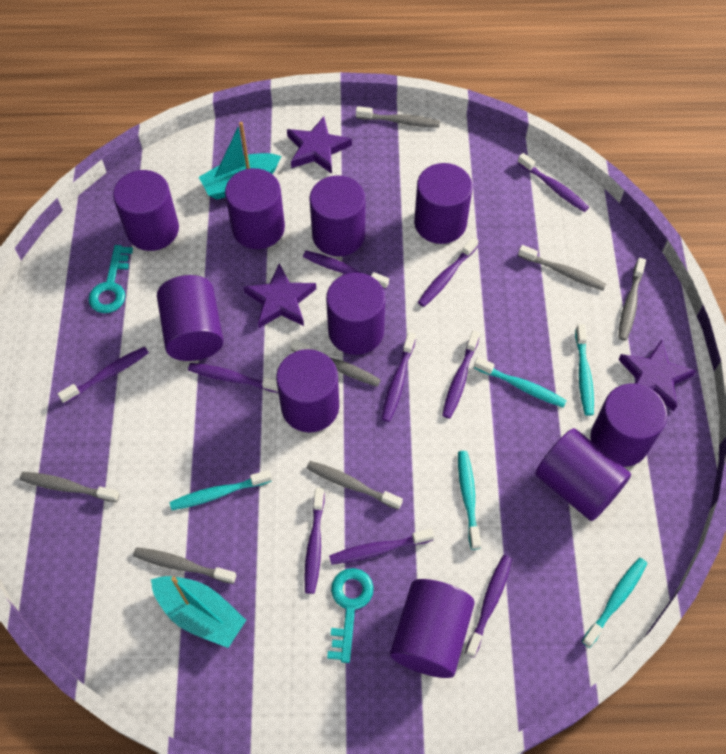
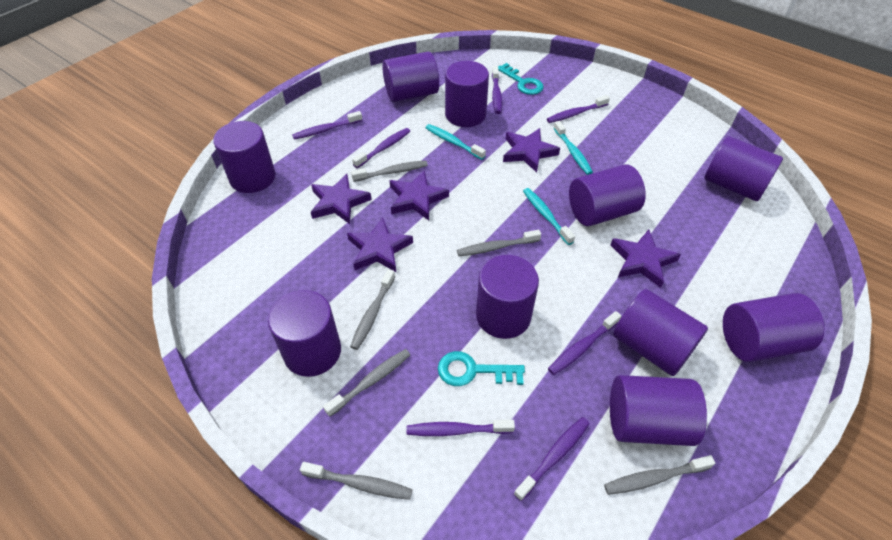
grey toothbrush: [20,472,120,502] [133,547,236,584] [291,339,381,387] [306,461,403,510] [356,106,440,127] [518,245,606,291] [618,258,646,341] = 7 -> [300,462,413,500] [323,349,410,417] [350,269,395,350] [351,160,428,182] [457,230,541,256] [604,455,715,495] = 6
purple star: [244,263,316,328] [287,116,352,174] [618,340,696,411] = 3 -> [311,174,372,224] [347,217,413,272] [389,170,449,220] [503,128,560,173] [611,230,681,288] = 5
purple toothbrush: [58,347,149,404] [188,363,278,393] [303,251,389,289] [304,488,325,594] [329,529,434,565] [382,332,416,422] [418,237,479,307] [442,330,480,418] [465,555,512,658] [517,153,589,212] = 10 -> [292,111,362,140] [352,128,410,168] [407,420,515,436] [492,66,502,114] [514,417,590,501] [547,95,610,123] [548,311,621,375] = 7
turquoise boat: [151,576,246,648] [199,122,281,200] = 2 -> none = 0
turquoise toothbrush: [170,470,272,510] [458,451,481,550] [474,357,567,407] [575,324,594,416] [582,558,647,648] = 5 -> [426,124,486,160] [523,188,575,245] [554,121,593,175] = 3

